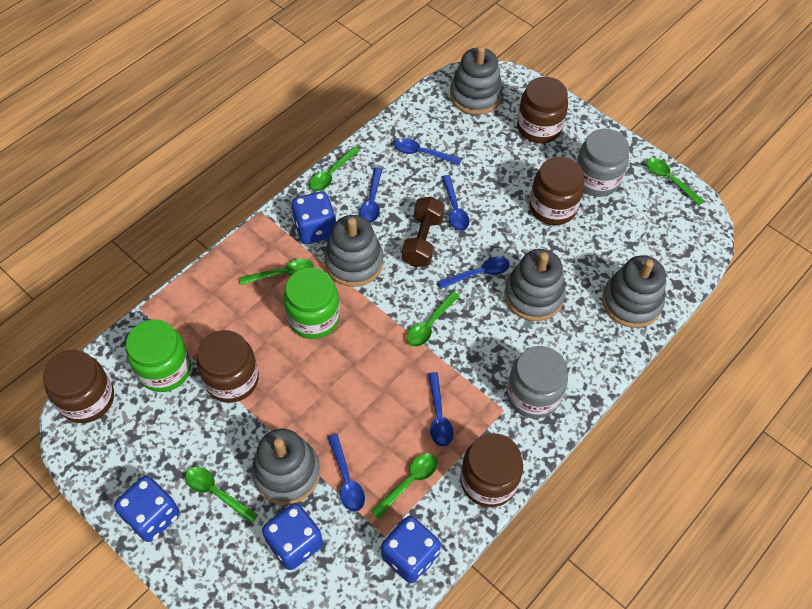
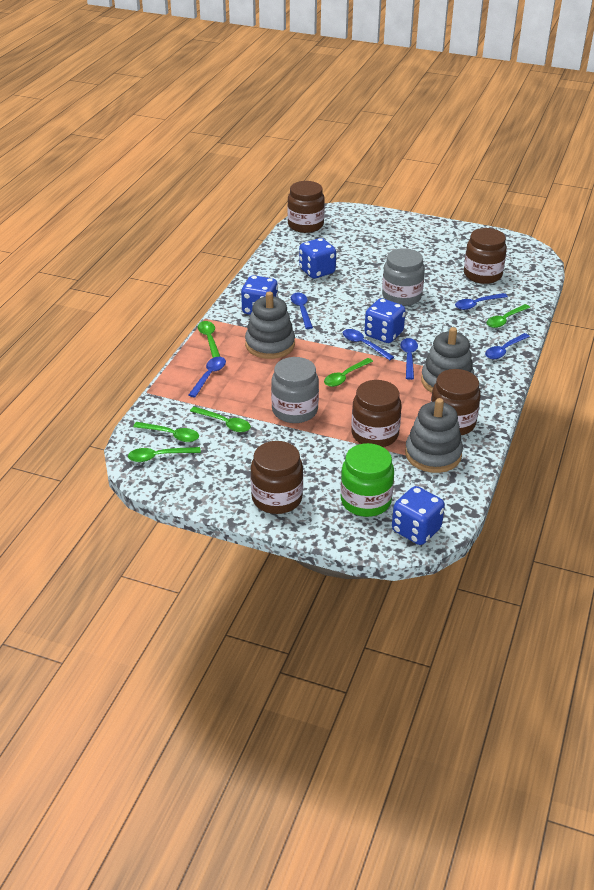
brown dumbbell: [402,196,445,267] = 1 -> none = 0
green jar: [126,319,191,392] [284,267,340,339] = 2 -> [341,443,394,517] = 1
grey stacking toy: [252,429,320,505] [324,215,384,287] [450,46,503,115] [504,249,566,321] [602,255,666,328] = 5 -> [245,291,295,359] [405,398,463,473] [421,327,474,393] = 3

